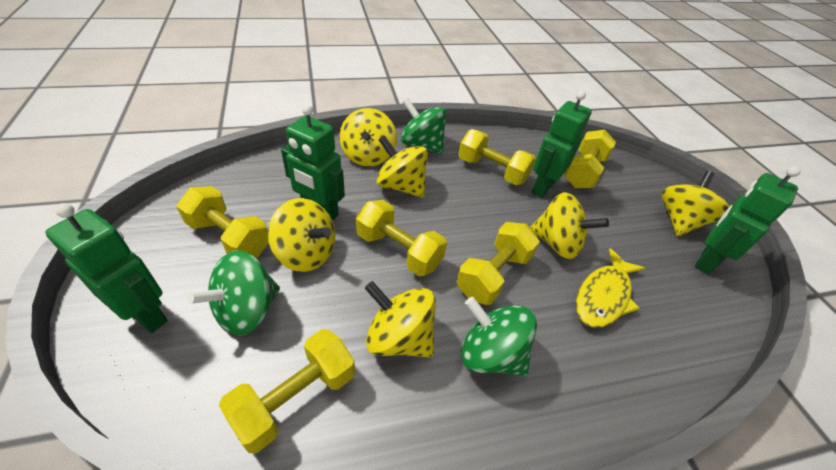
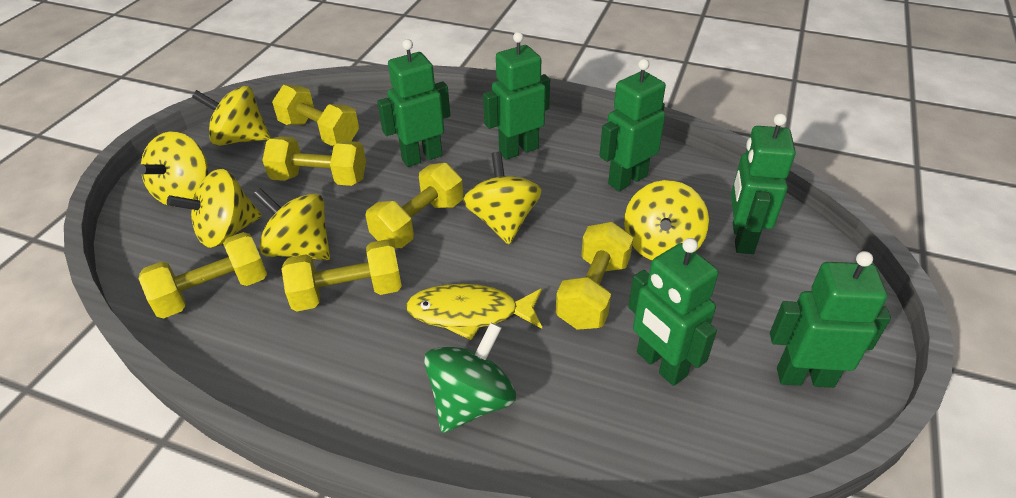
green robot: [45,203,168,333] [281,104,345,221] [532,91,592,198] [695,166,801,274] = 4 -> [377,39,450,167] [483,32,550,160] [599,59,666,191] [628,238,719,386] [731,113,796,254] [770,251,891,388] = 6
green spinning top: [187,250,280,336] [401,98,447,154] [461,297,537,376] = 3 -> [424,323,516,433] = 1

